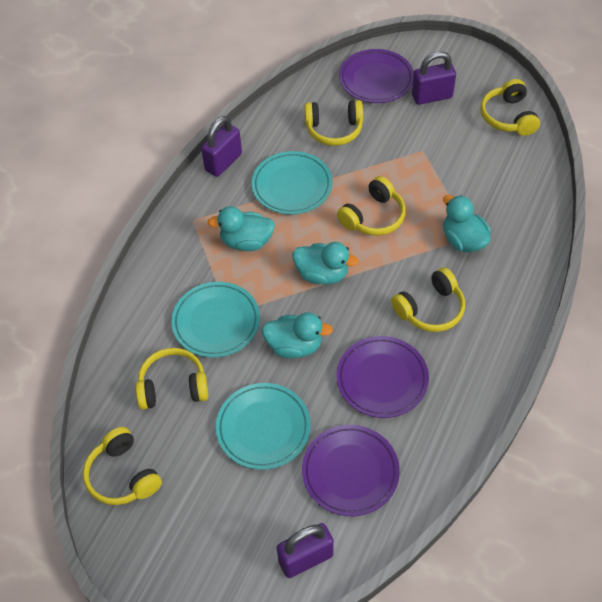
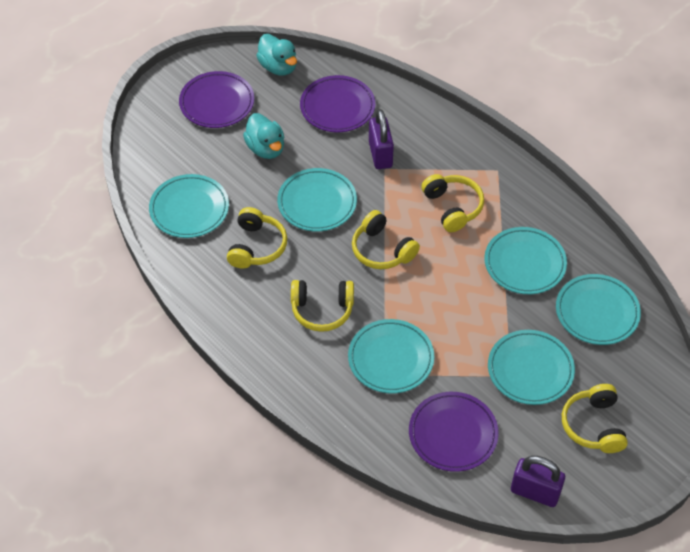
purple padlock: [201,116,242,177] [277,523,334,578] [412,51,456,105] = 3 -> [369,109,394,169] [511,456,565,507] = 2
turquoise duck: [208,206,275,251] [262,312,333,358] [292,242,359,284] [443,195,491,253] = 4 -> [243,113,285,159] [256,34,297,76] = 2
turquoise plate: [171,282,260,358] [216,383,311,470] [252,151,332,215] = 3 -> [149,174,229,238] [277,168,357,231] [348,319,434,394] [484,227,567,294] [488,330,575,405] [556,274,641,345] = 6
yellow headphones: [83,427,162,505] [136,348,208,409] [304,100,363,146] [337,176,406,236] [391,267,465,332] [480,79,540,136] = 6 -> [227,207,287,269] [291,280,354,332] [352,210,420,269] [421,174,484,232] [562,384,628,453] = 5

